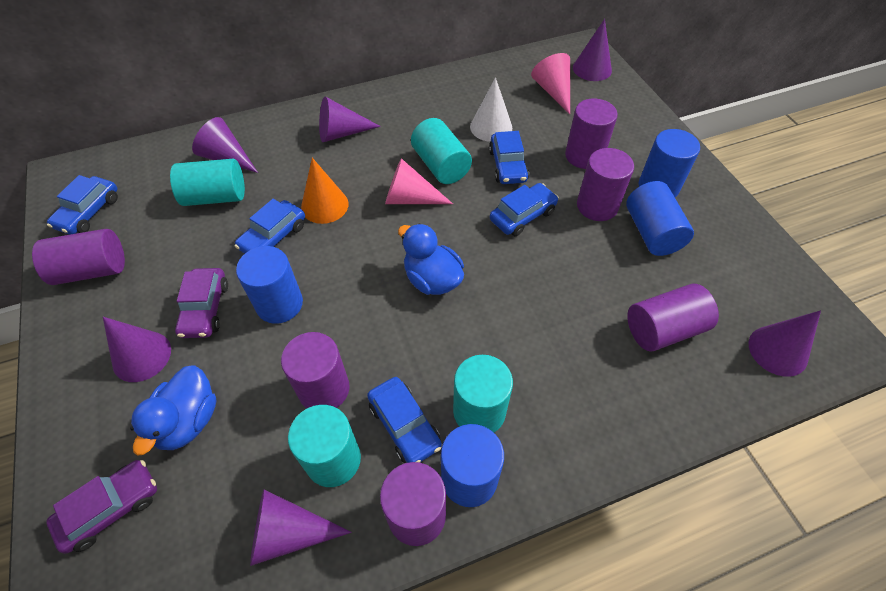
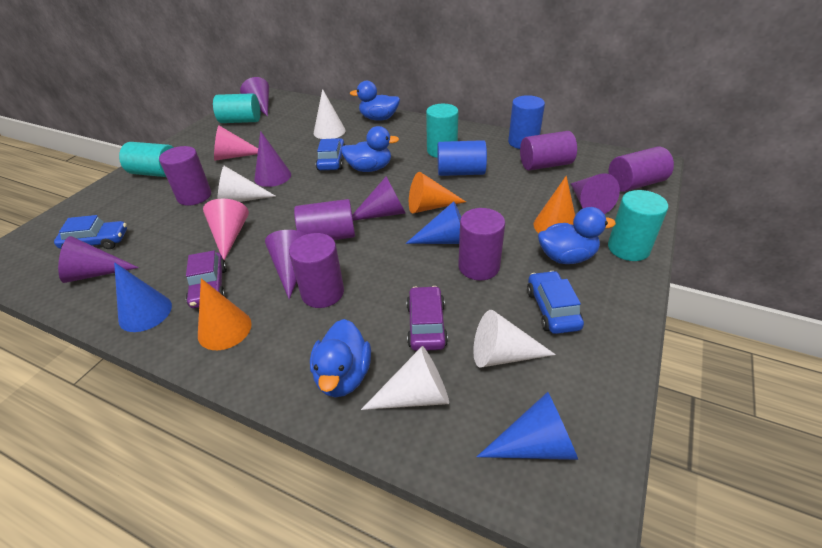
blue car: [47,175,118,235] [235,199,305,254] [367,377,442,463] [489,131,529,184] [490,183,558,236] = 5 -> [54,215,127,249] [316,138,345,170] [527,271,584,334] = 3
blue cone: none = 0 -> [114,262,172,332] [405,201,461,244] [477,392,578,460] = 3
blue cylinder: [236,246,303,324] [441,424,504,507] [626,181,694,256] [639,129,700,197] = 4 -> [438,140,487,176] [508,95,545,149] = 2
blue duck: [130,365,216,456] [398,223,464,295] = 2 -> [310,319,371,397] [341,126,399,172] [350,81,400,121] [538,207,616,264] = 4
orange cone: [301,158,348,224] = 1 -> [198,278,252,350] [409,172,466,214] [534,176,575,233] = 3
white cone: [470,77,512,142] = 1 -> [217,166,276,202] [314,89,346,139] [361,346,449,410] [473,310,556,368] = 4

